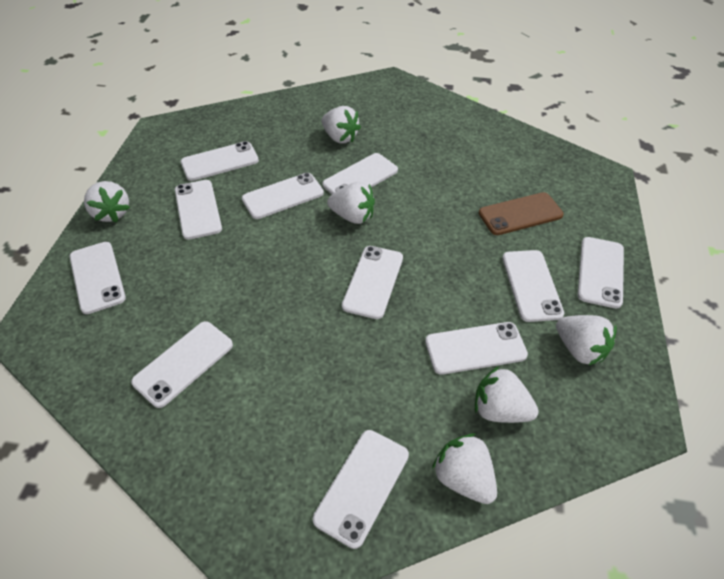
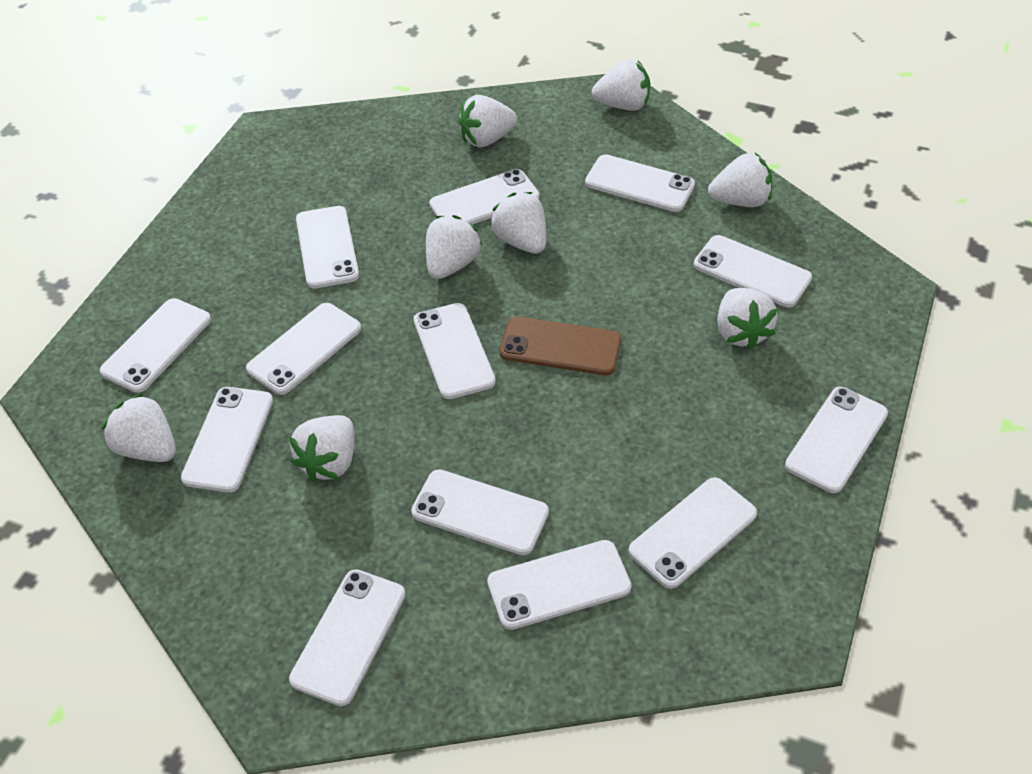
white phone: [70,242,126,314] [131,321,233,408] [175,180,222,240] [181,141,259,181] [242,173,324,219] [313,430,409,549] [322,153,398,194] [342,246,403,319] [425,322,528,375] [502,250,564,322] [578,237,624,308] = 11 -> [100,298,211,393] [181,387,273,492] [246,303,361,395] [289,569,406,706] [296,206,359,288] [411,469,549,555] [414,303,496,399] [429,169,540,225] [487,540,632,630] [585,154,695,212] [629,477,757,589] [694,235,812,307] [785,387,888,493] = 13
white strawberry: [84,181,130,223] [321,106,361,143] [327,182,375,224] [432,434,497,504] [475,366,539,423] [556,315,617,366] = 6 -> [102,393,176,462] [289,415,354,482] [426,215,482,279] [458,95,517,147] [490,192,546,254] [592,59,650,111] [708,153,772,207] [717,288,777,350] = 8

